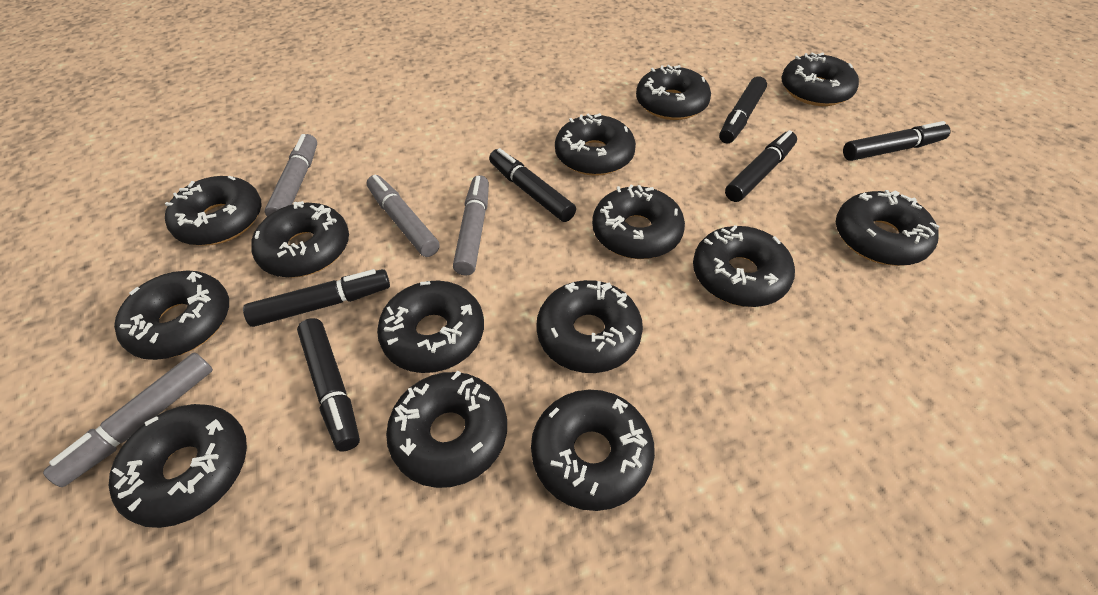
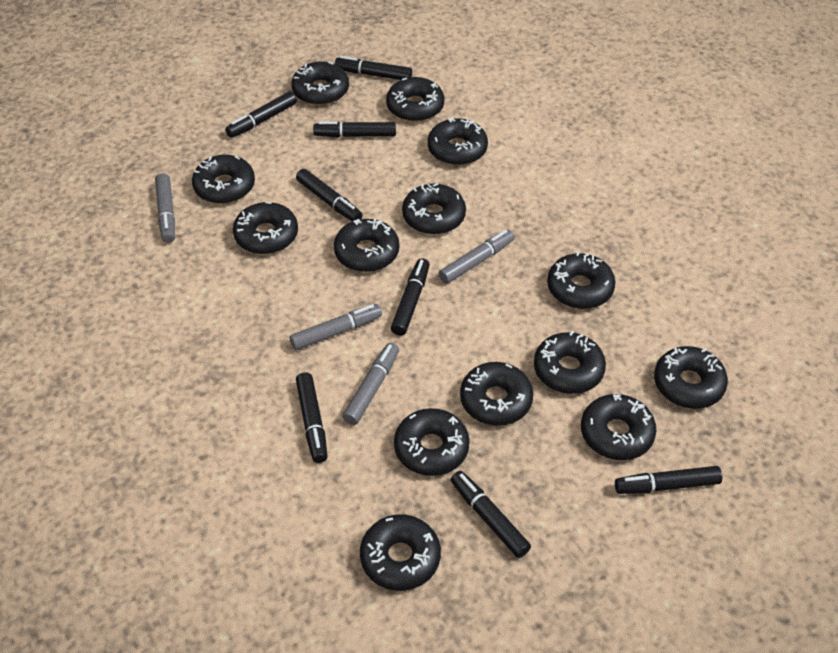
black marker: [243,269,390,327] [297,318,360,452] [489,148,576,222] [719,76,767,143] [725,130,797,202] [843,121,951,161] = 6 -> [225,91,297,138] [296,169,362,222] [296,372,328,463] [313,121,396,138] [335,56,412,80] [391,258,430,336] [451,471,531,558] [615,466,722,494] = 8

